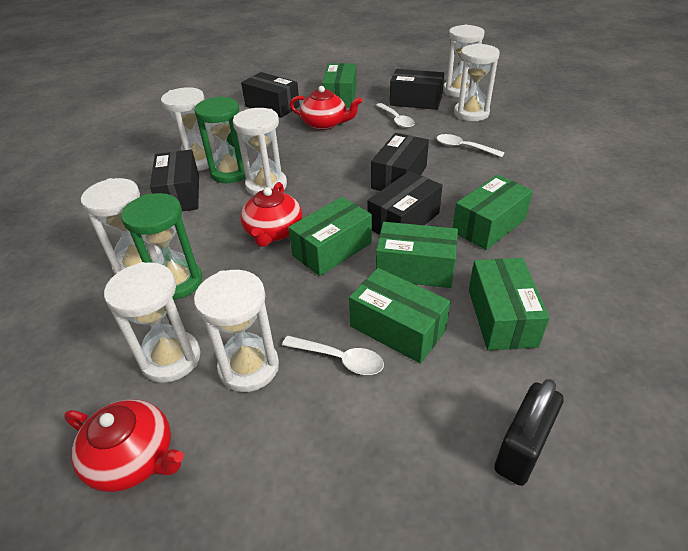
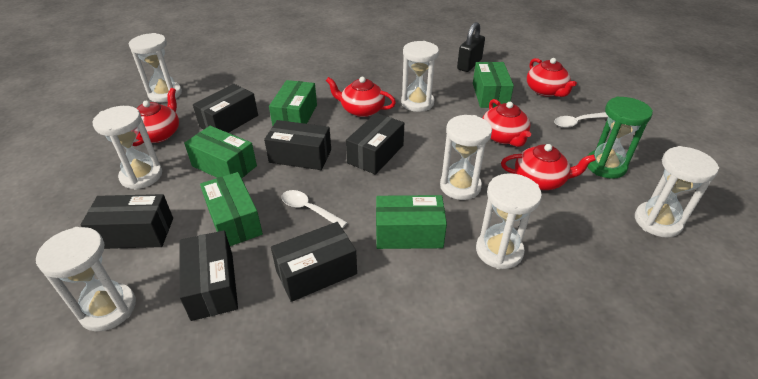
black box: [150,150,199,211] [241,72,300,118] [368,171,443,235] [371,133,429,191] [390,69,444,110] = 5 -> [80,194,173,249] [179,230,238,321] [193,84,258,133] [264,120,331,170] [271,222,357,302] [346,113,404,175] = 6
green box: [288,197,372,276] [322,63,357,108] [349,268,450,364] [376,222,458,288] [453,175,533,250] [469,258,550,350] = 6 -> [184,126,257,178] [200,172,263,246] [269,80,317,127] [376,195,447,249] [473,62,514,108] = 5
green hourglass: [121,193,202,300] [194,96,246,183] = 2 -> [588,96,653,179] = 1
red teapot: [64,399,184,492] [241,182,302,247] [290,86,362,130] = 3 -> [133,88,179,146] [326,77,396,117] [483,99,531,147] [501,144,596,190] [527,58,577,97] = 5
white spoon: [282,336,384,375] [376,103,415,128] [436,134,505,157] = 3 -> [281,190,348,229] [554,112,608,128] = 2

